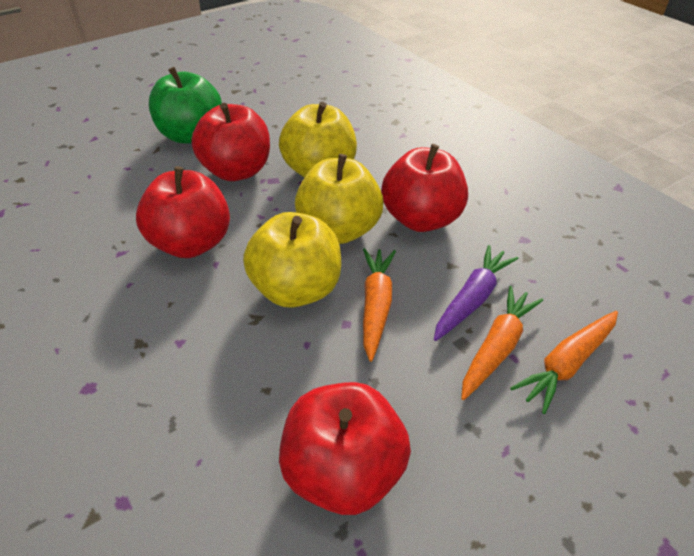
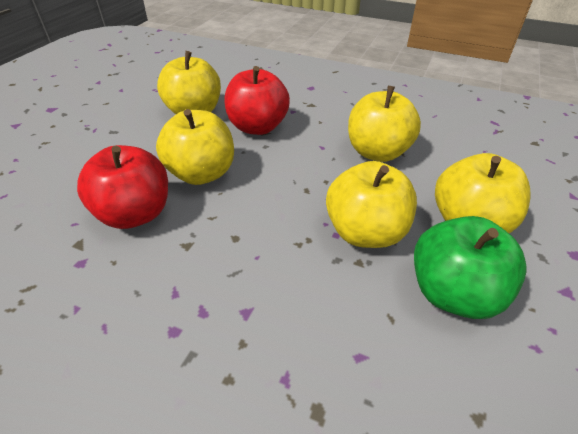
orange carrot: [363,248,396,362] [461,286,543,400] [510,311,618,414] = 3 -> none = 0
purple carrot: [434,245,518,341] = 1 -> none = 0
red apple: [136,166,230,258] [191,103,270,181] [279,382,411,515] [381,144,468,232] = 4 -> [77,145,168,229] [225,66,290,135] = 2
yellow apple: [243,212,341,308] [279,102,357,178] [295,154,384,244] = 3 -> [156,109,234,185] [157,51,221,114] [326,161,417,248] [348,86,421,162] [435,153,530,233] = 5

